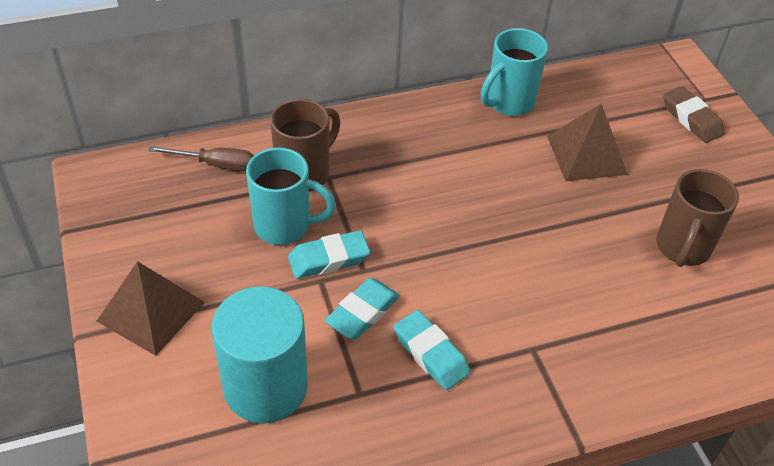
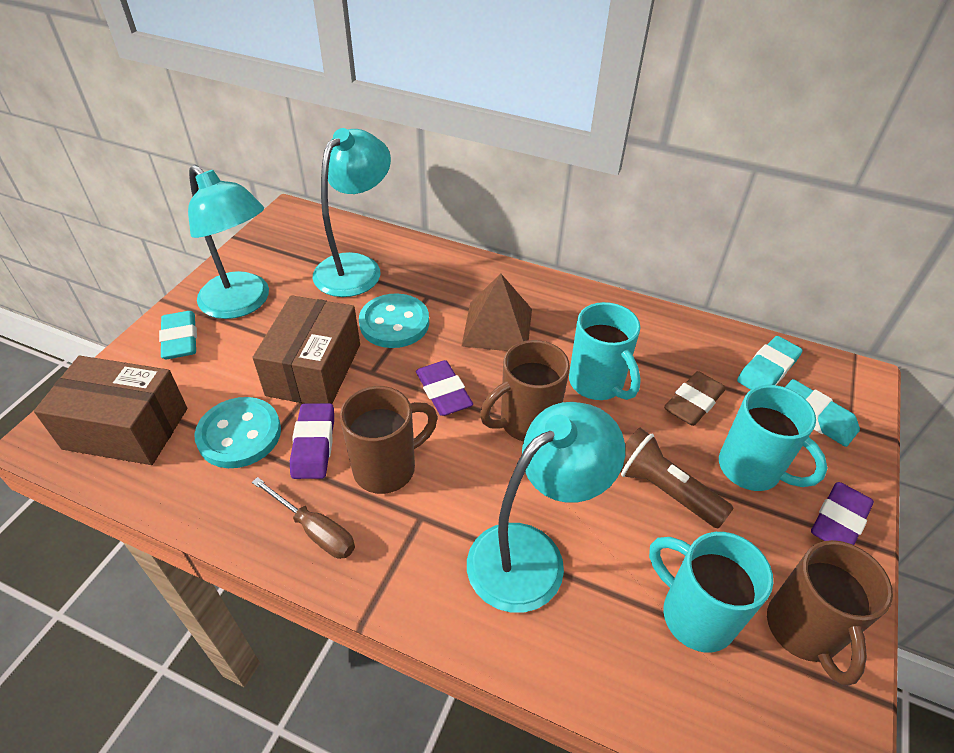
brown box: none = 0 -> [34,356,187,465] [252,295,360,404] = 2
brown flashlight: none = 0 -> [620,428,733,528] = 1
brown mug: [270,99,341,192] [656,169,739,267] = 2 -> [340,386,438,494] [480,340,570,441] [767,540,893,686] = 3
brown pyramid: [97,261,205,356] [547,104,628,181] = 2 -> [462,274,532,351] = 1
purple eraser: none = 0 -> [290,403,334,479] [416,360,473,416] [811,482,874,545] = 3
turquoise button: none = 0 -> [195,397,281,468] [359,293,429,348] = 2
turquoise cylinder: [212,286,308,423] = 1 -> none = 0
turquoise lamp: none = 0 -> [188,165,269,319] [313,128,391,297] [467,402,625,613] = 3
turquoise mug: [246,147,336,245] [481,28,548,116] = 2 -> [569,302,641,400] [649,532,773,653] [719,385,828,491] = 3

